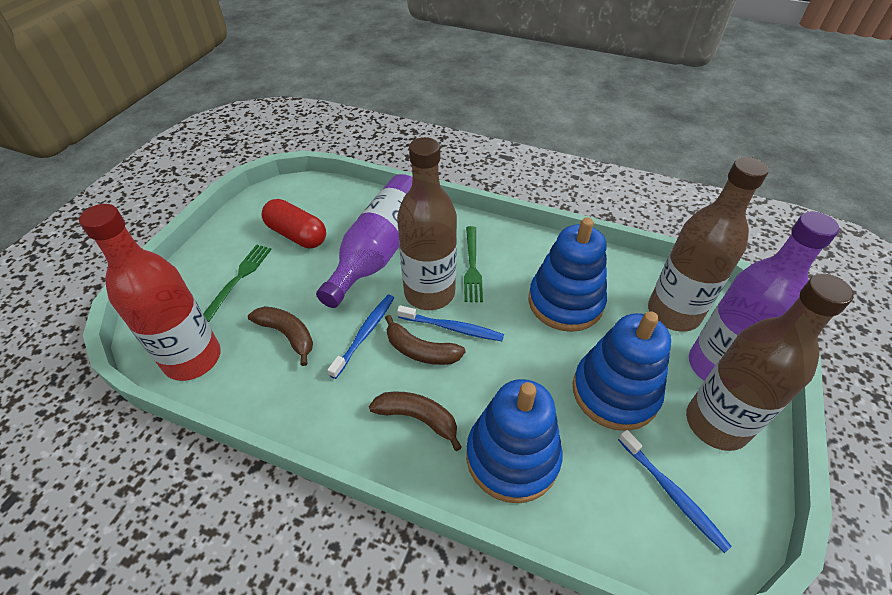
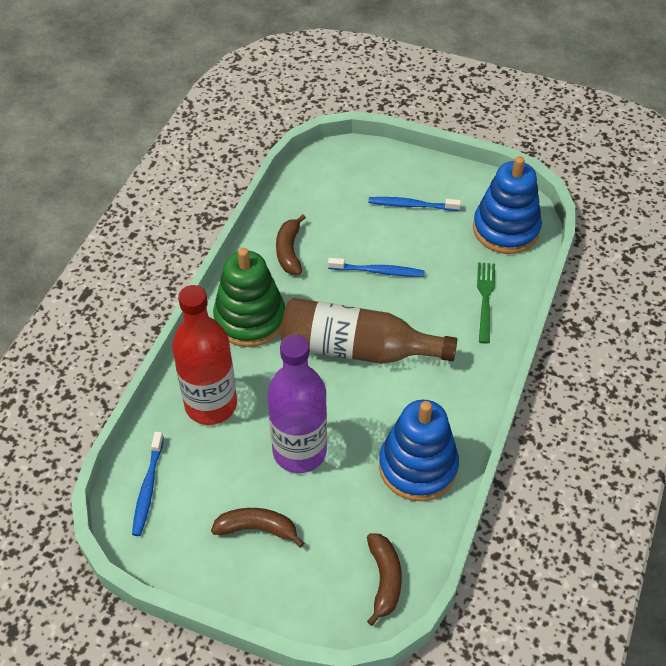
blue stacking toy: [466,379,563,503] [528,217,607,332] [573,311,671,431] = 3 -> [379,400,459,501] [473,156,542,254] = 2
brown bottle: [397,137,457,310] [648,157,769,332] [686,274,854,451] = 3 -> [281,298,457,364] = 1
green fork: [203,245,272,322] [464,226,483,302] = 2 -> [477,262,495,344] = 1
green stacking toy: none = 0 -> [213,248,285,347] = 1
purple bottle: [316,174,412,308] [689,212,839,381] = 2 -> [267,335,327,473] = 1
red capsule: [261,199,326,248] = 1 -> none = 0

